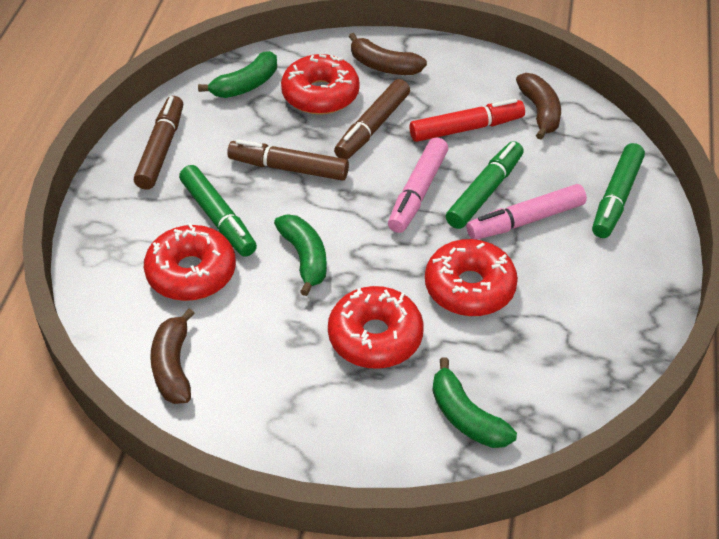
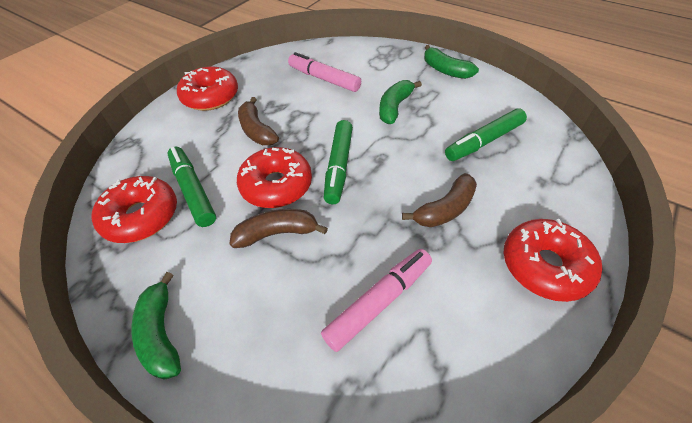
brown marker: [134,96,183,190] [227,139,349,181] [334,79,410,160] = 3 -> none = 0
red marker: [409,99,525,142] = 1 -> none = 0

